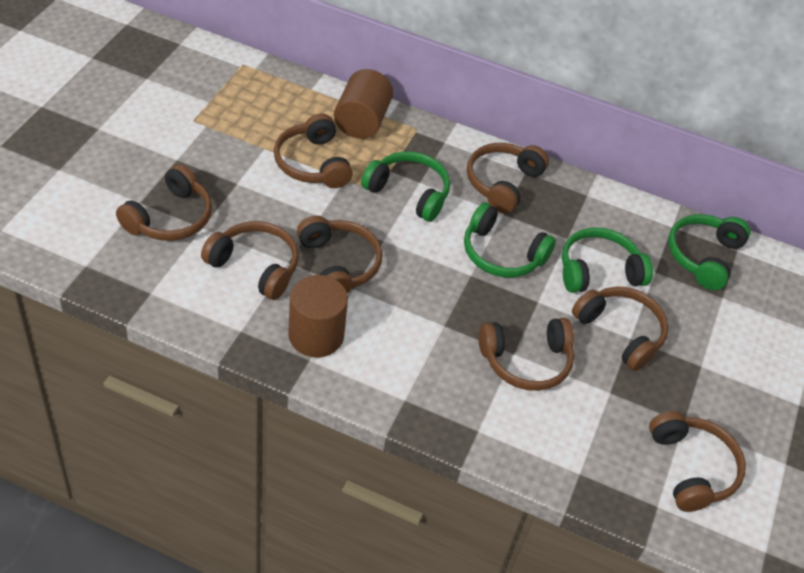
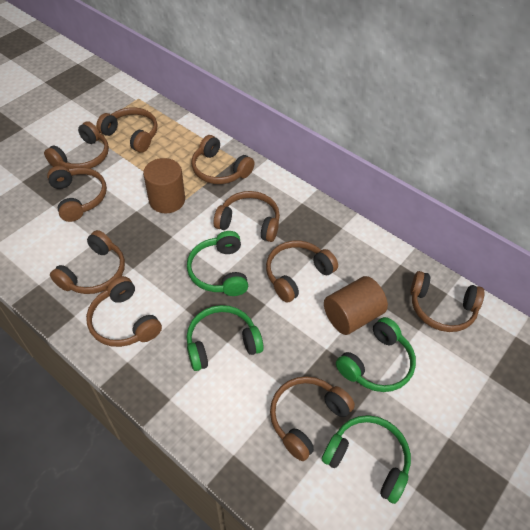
brown headphones: [116,164,212,241] [201,221,299,300] [274,114,353,188] [297,216,382,294] [467,143,549,213] [479,318,574,391] [572,287,669,371] [649,411,746,512] = 8 -> [44,121,109,169] [47,166,107,222] [50,230,125,294] [86,276,162,347] [96,107,157,153] [191,135,255,184] [214,191,280,242] [266,241,338,303] [270,376,355,461] [410,271,484,332] = 10

